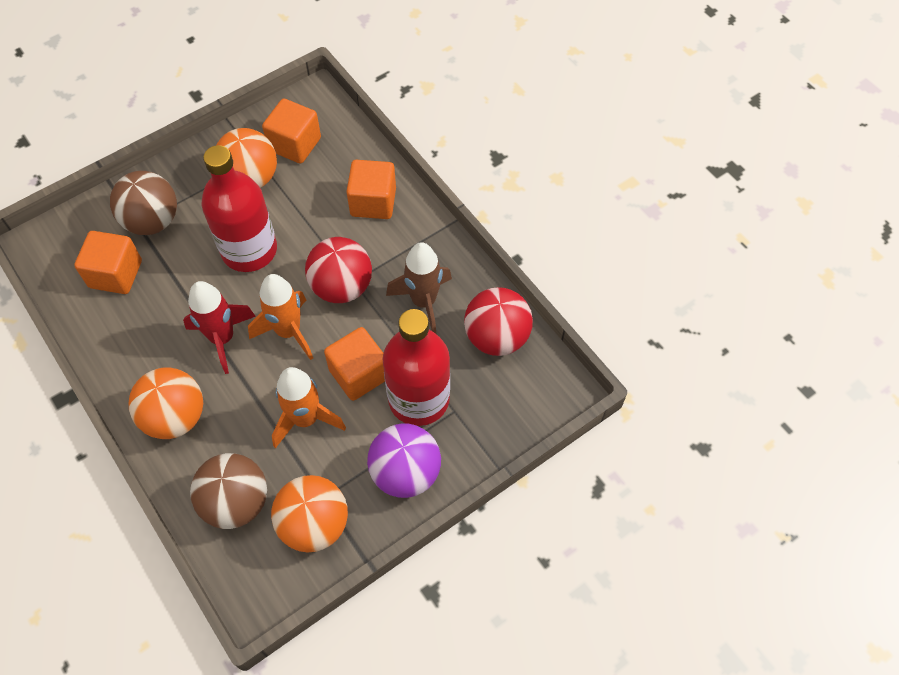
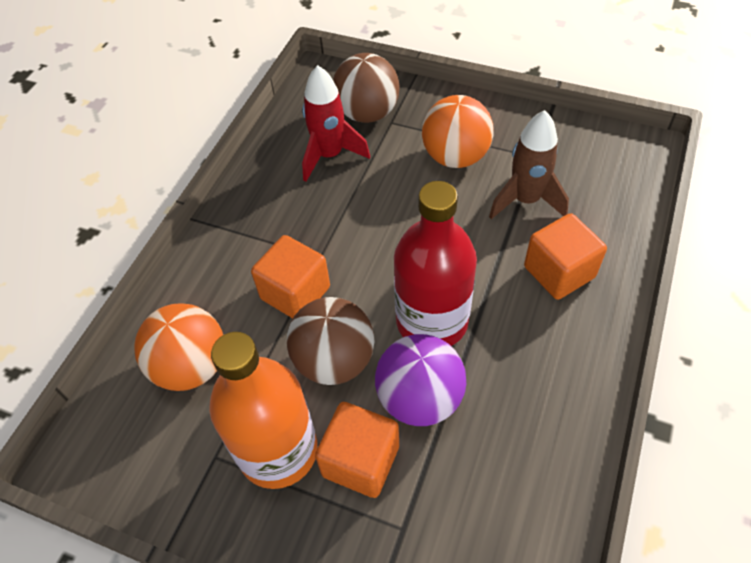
orange ball: [129,367,203,439] [217,128,277,188] [271,475,348,553] = 3 -> [134,303,223,391] [422,95,494,168] = 2
orange bottle: none = 0 -> [209,332,318,489] = 1
orange cube: [74,231,142,294] [262,99,321,164] [324,327,385,401] [346,160,396,219] = 4 -> [251,235,330,319] [315,402,399,498] [524,213,607,300] = 3
orange rocket: [248,274,313,360] [272,367,346,448] = 2 -> none = 0
red ball: [305,237,372,303] [464,287,533,356] = 2 -> none = 0
red bottle: [202,145,277,272] [383,309,450,426] = 2 -> [394,181,477,346] = 1

